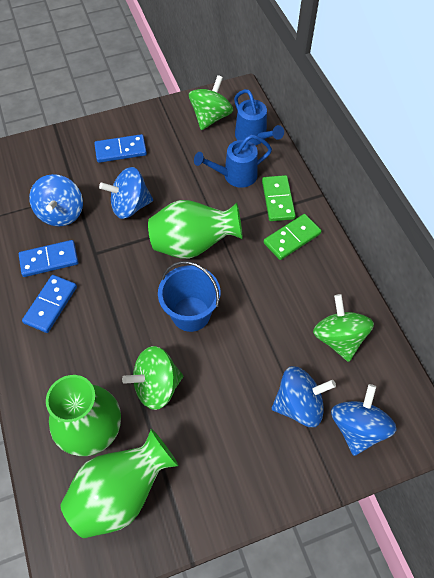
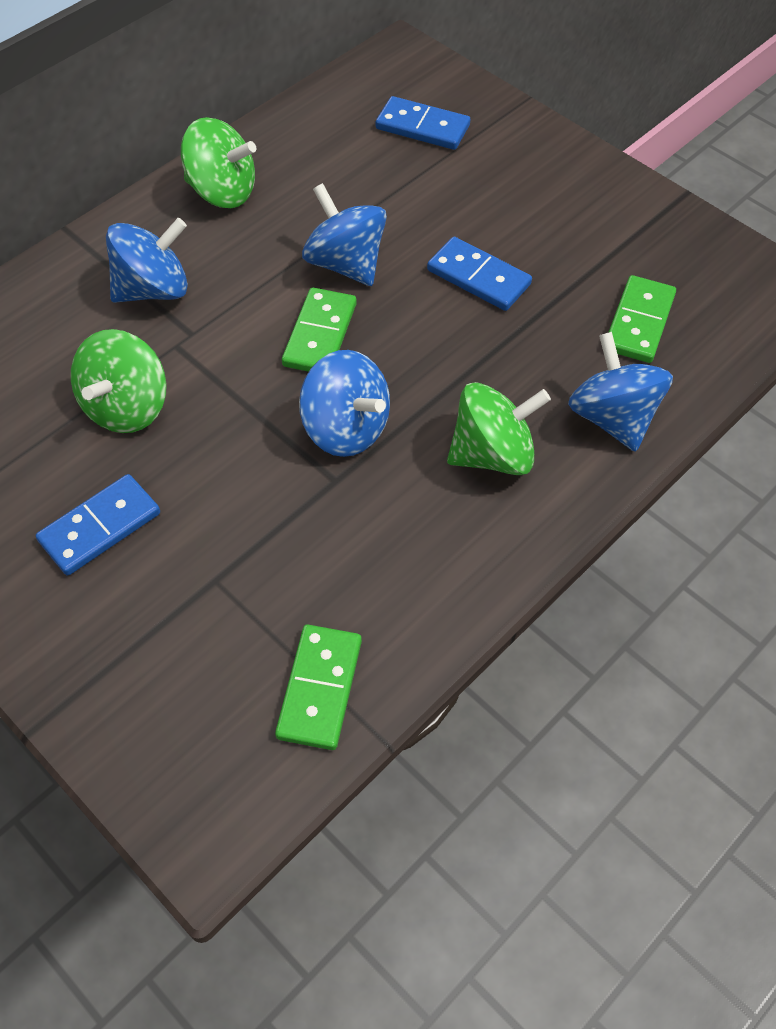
blue bucket: [158,261,220,332] = 1 -> none = 0
blue watering can: [194,135,272,188] [234,89,284,145] = 2 -> none = 0
green domino: [262,175,296,221] [264,214,321,260] = 2 -> [275,625,362,750] [282,288,357,372] [608,275,676,363] = 3
green vase: [46,375,121,456] [60,429,179,538] [148,200,243,259] = 3 -> none = 0

